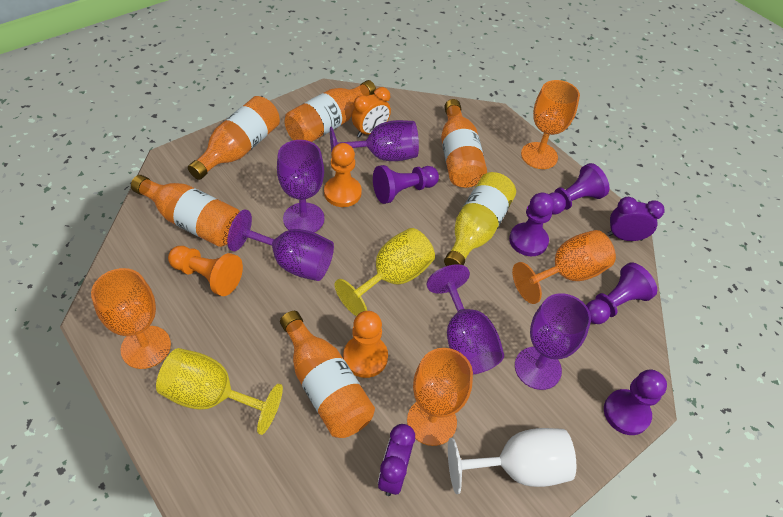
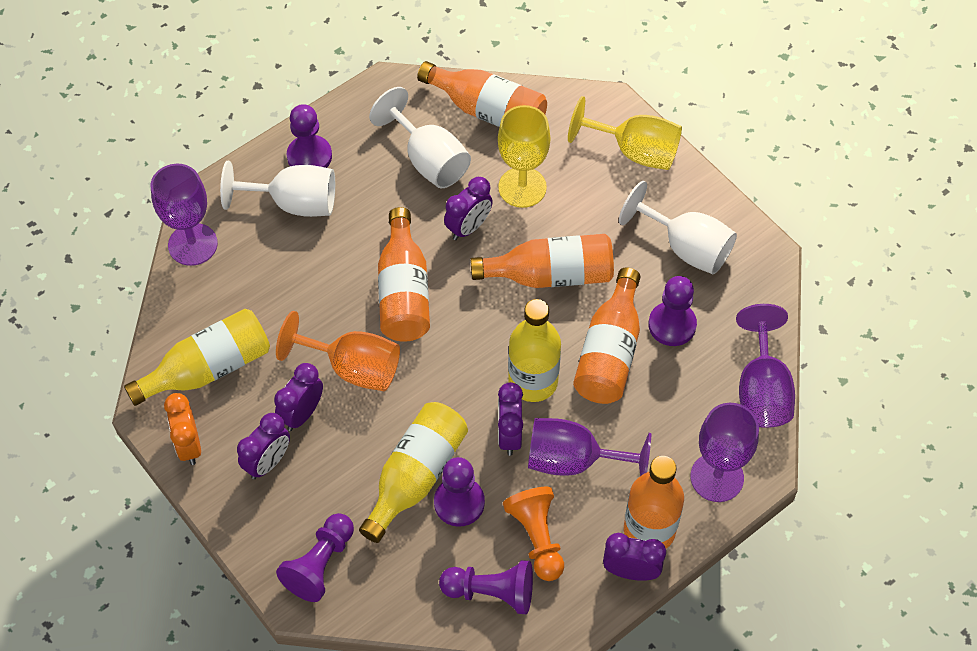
orange goblet: [91,268,171,369] [407,348,473,446] [512,230,616,304] [521,80,580,169] = 4 -> [276,311,400,391] = 1
orange pawn: [168,246,243,296] [324,143,362,207] [343,311,388,378] = 3 -> [503,487,564,581] = 1
purple clock: [378,424,415,496] [608,197,664,241] = 2 -> [237,413,290,479] [274,363,323,431] [444,177,493,240] [498,382,523,456] [603,533,666,581] = 5
purple goblet: [227,210,334,281] [277,140,324,232] [330,120,419,161] [427,264,504,374] [515,293,591,390] = 5 -> [150,164,218,266] [528,418,651,476] [690,403,759,502] [736,304,795,428] = 4
white goblet: [448,428,576,494] = 1 -> [220,161,335,217] [369,87,471,188] [619,181,737,274] = 3
yellow bottle: [444,172,516,266] = 1 -> [124,309,270,406] [359,402,468,543] [508,299,561,402] = 3

